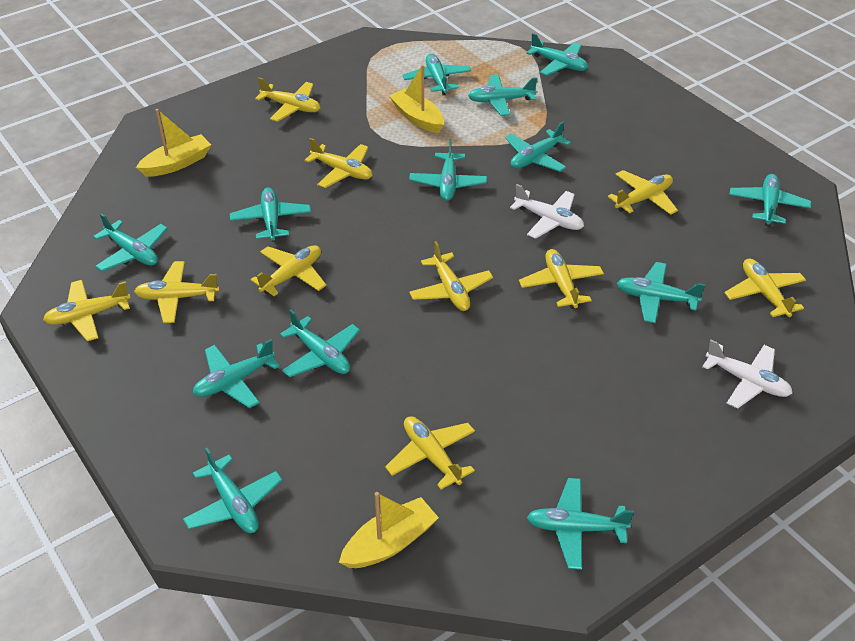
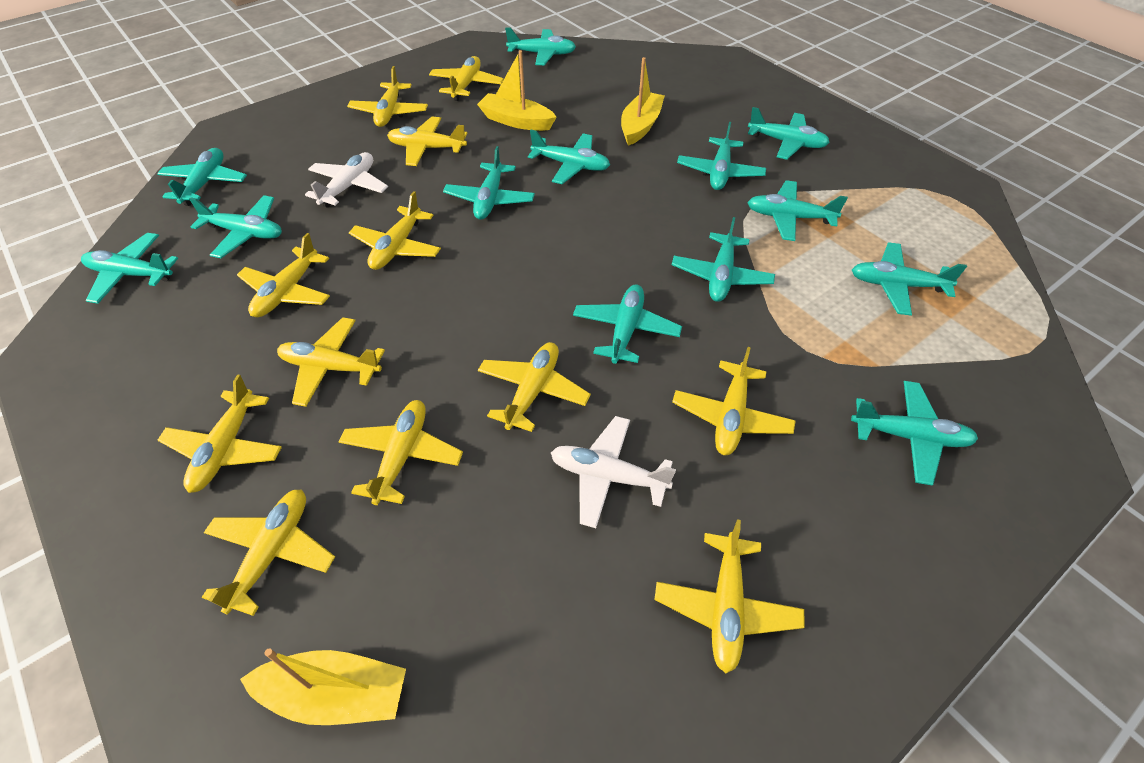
yellow plane: [43,280,130,341] [134,261,220,323] [250,245,326,296] [255,78,320,122] [304,138,373,188] [385,416,475,490] [409,241,493,311] [519,249,604,309] [608,170,678,215] [725,259,806,318] = 10 -> [158,374,282,493] [202,489,335,616] [237,233,330,317] [277,317,385,407] [338,400,463,505] [347,66,428,127] [349,191,441,270] [387,116,467,166] [429,56,504,101] [478,342,591,432] [654,519,805,673] [672,347,796,455] = 12

